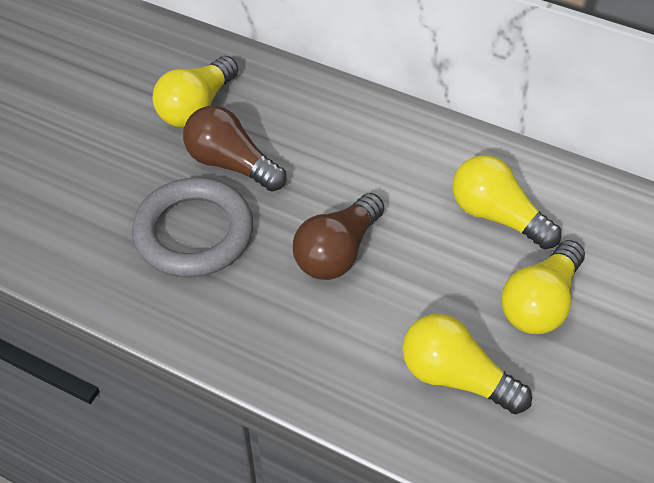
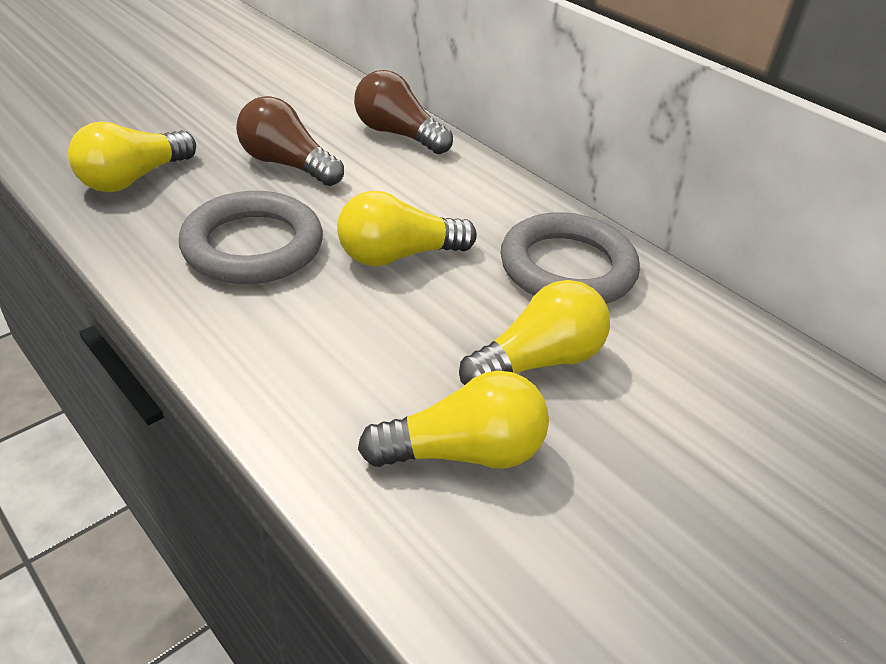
grey ring: [132,178,253,277] = 1 -> [179,191,323,284] [501,212,640,304] = 2

